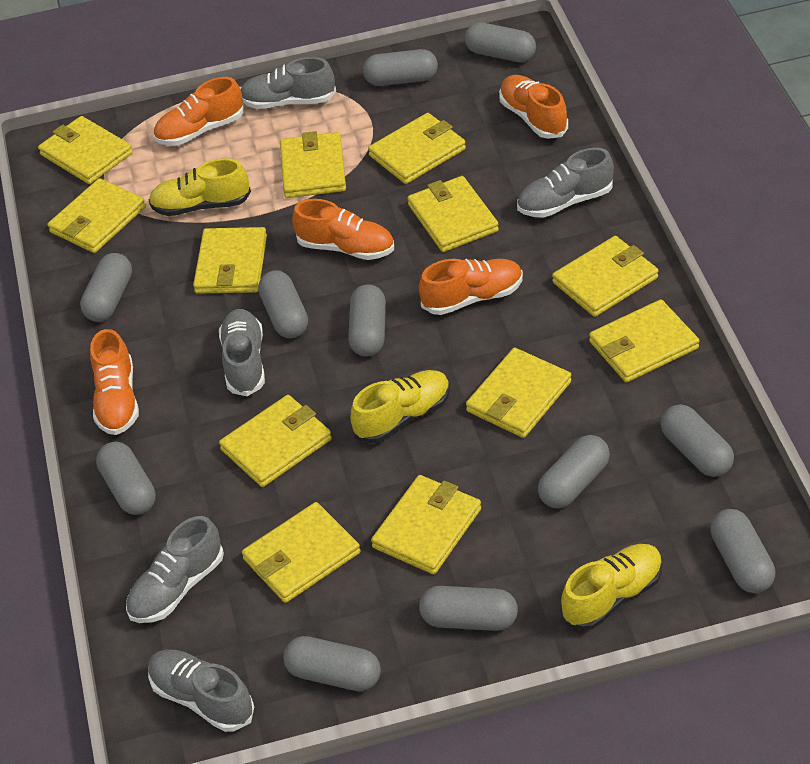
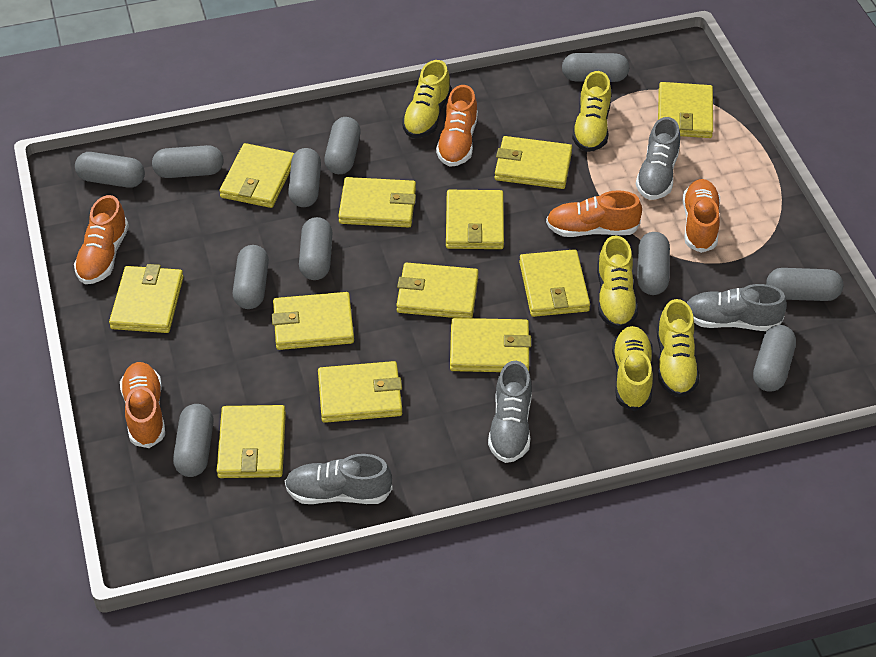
grey shoe: [126,516,224,623] [148,650,254,732] [219,309,265,396] [241,57,336,109] [517,148,614,218] = 5 -> [285,454,393,504] [488,361,532,463] [636,117,680,200] [687,284,787,331] = 4
yellow shoe: [149,158,251,216] [351,370,450,443] [561,544,663,631] = 3 -> [402,60,451,138] [572,71,611,152] [597,236,638,329] [612,326,653,411] [657,299,699,397] = 5

